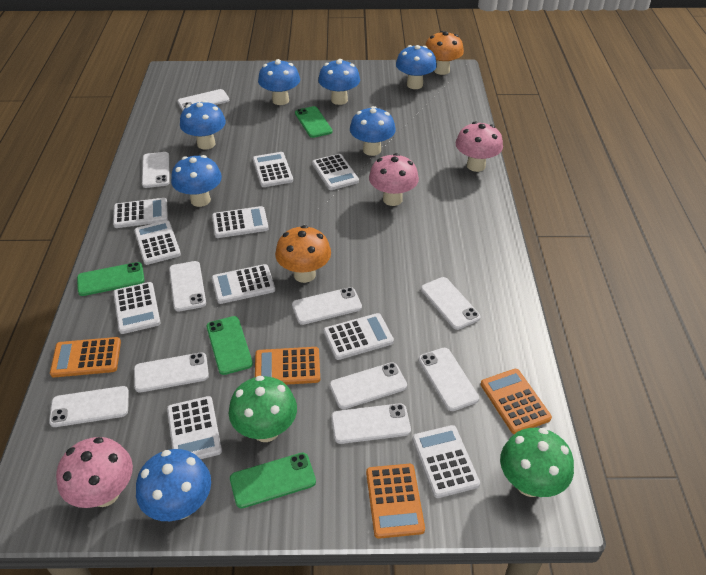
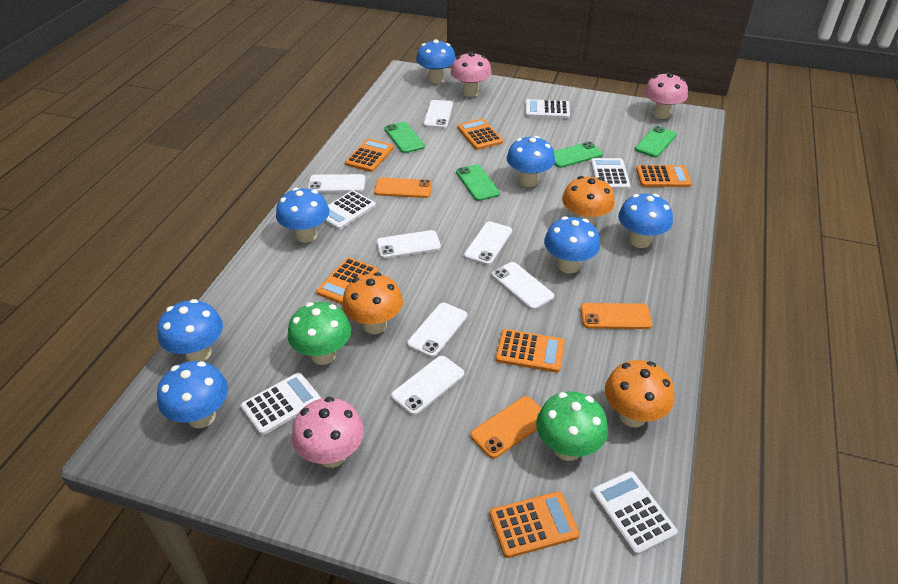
orange calculator: [50,337,121,377] [255,347,320,385] [366,464,425,539] [481,369,552,434] = 4 -> [316,257,379,304] [345,139,394,172] [457,119,503,150] [489,491,580,558] [496,329,565,373] [636,165,692,187] = 6
orange mushroom: [275,225,331,283] [425,31,464,75] = 2 -> [342,273,403,334] [562,176,615,226] [605,360,675,427] = 3
orange phone: none = 0 -> [374,178,432,198] [470,396,541,459] [580,303,652,329] = 3
white calculator: [113,198,168,228] [113,282,161,334] [134,220,181,265] [167,396,222,459] [212,206,269,238] [212,264,275,304] [253,152,293,187] [312,154,359,190] [323,313,394,360] [412,425,480,498] = 10 -> [241,373,321,435] [324,190,376,230] [525,99,570,119] [591,158,630,190] [592,471,678,555] = 5
white phone: [49,386,129,427] [134,352,209,393] [142,152,170,188] [169,261,206,312] [178,89,229,111] [292,287,362,325] [330,362,407,409] [331,403,411,444] [418,348,479,411] [421,277,481,330] = 10 -> [308,174,365,193] [377,230,441,259] [391,356,464,415] [407,303,468,358] [424,100,453,128] [464,221,512,265] [492,262,554,310] = 7

